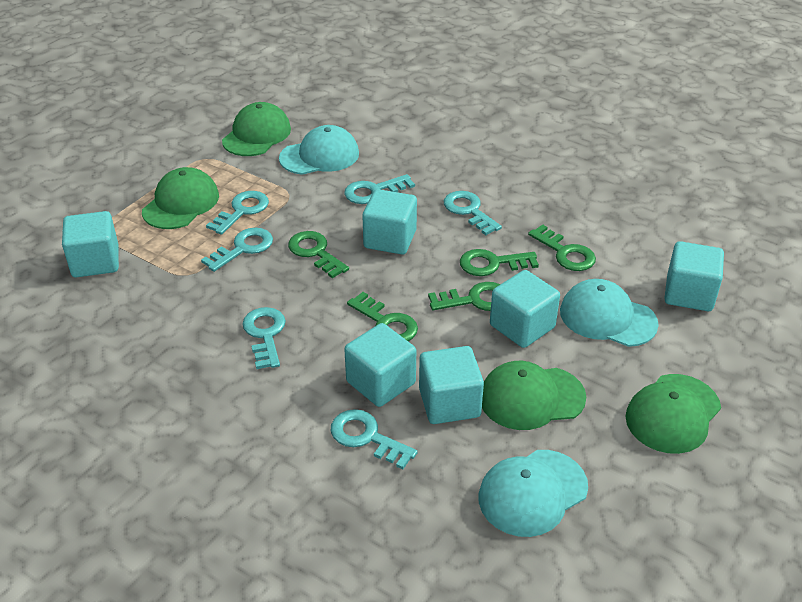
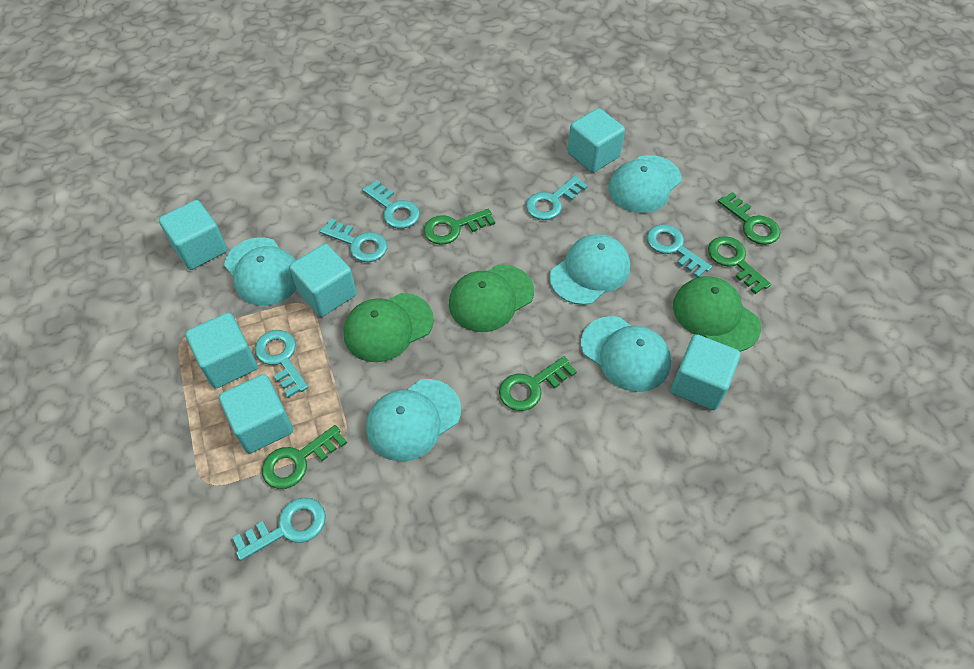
green cap: [142,167,219,229] [222,102,291,156] [482,361,586,430] [626,374,721,454] = 4 -> [344,293,434,362] [449,265,534,332] [673,276,761,352] = 3
turquoise cap: [279,125,359,175] [478,450,588,537] [560,279,659,347] = 3 -> [224,237,297,306] [366,379,461,461] [549,234,630,305] [581,316,671,392] [608,155,682,213] = 5

